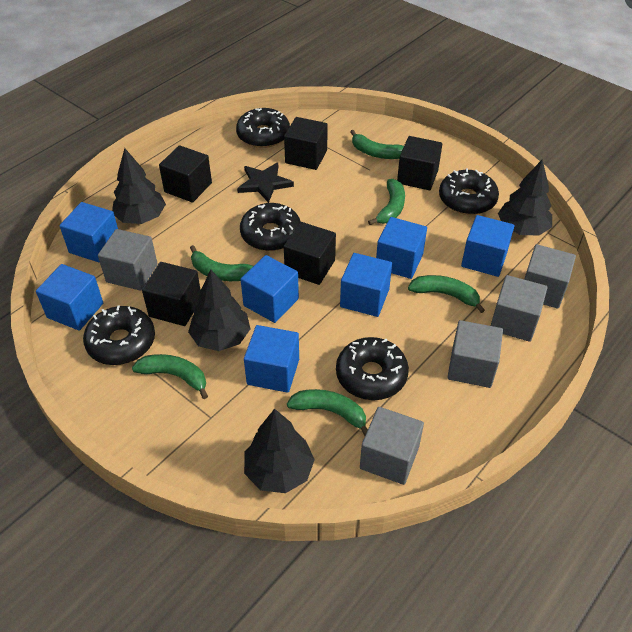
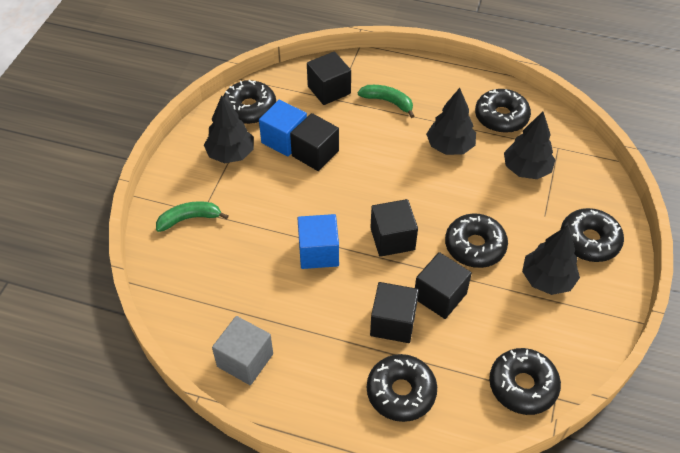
black donut: [83,305,155,365] [236,108,290,148] [240,203,301,251] [336,337,409,400] [439,168,499,215] = 5 -> [223,80,276,124] [367,354,437,422] [445,213,508,268] [475,89,531,133] [489,348,561,415] [560,208,624,262] = 6
black star: [237,162,294,203] = 1 -> none = 0
blue cube: [36,264,103,331] [59,202,118,263] [241,255,299,323] [244,325,299,393] [340,253,392,317] [376,217,427,279] [461,215,514,277] = 7 -> [259,100,307,157] [297,214,339,269] = 2
green banana: [132,354,208,399] [190,245,253,281] [287,389,368,436] [350,130,404,159] [368,179,405,225] [408,275,485,313] = 6 -> [156,201,228,232] [358,85,414,118] = 2
grey cube: [98,229,158,291] [360,407,424,485] [447,320,503,388] [491,275,547,342] [524,244,576,309] = 5 -> [212,316,273,385] = 1

